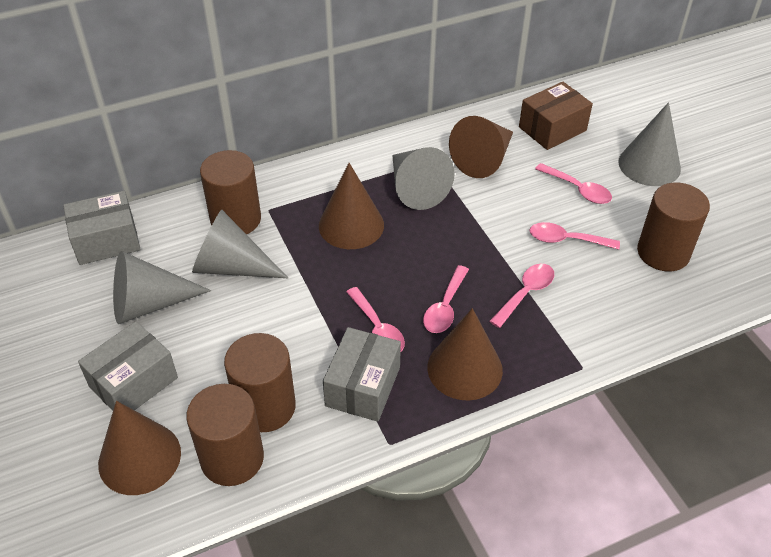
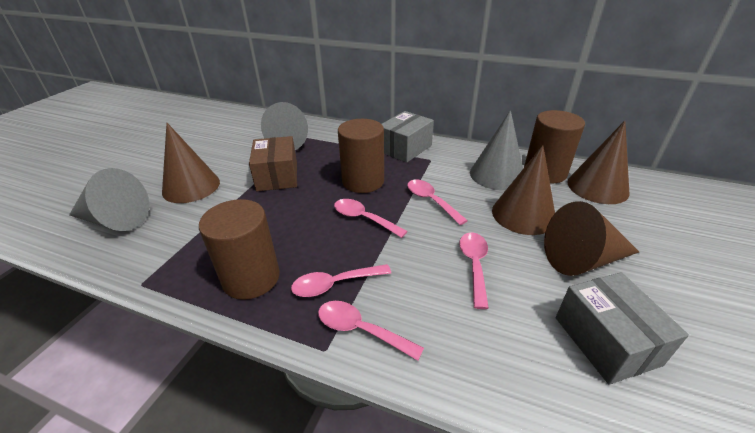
brown cylinder: [186,384,264,486] [200,150,261,234] [224,333,296,432] [637,182,710,272] = 4 -> [199,199,280,300] [338,119,384,193] [524,110,585,184] = 3
grey box: [63,191,141,265] [78,321,178,411] [323,327,401,422] = 3 -> [382,111,434,163] [556,272,689,385] = 2
grey cone: [113,251,211,324] [192,210,288,278] [392,147,455,210] [618,102,681,186] = 4 -> [69,168,149,231] [261,102,308,150] [470,110,523,190] = 3

